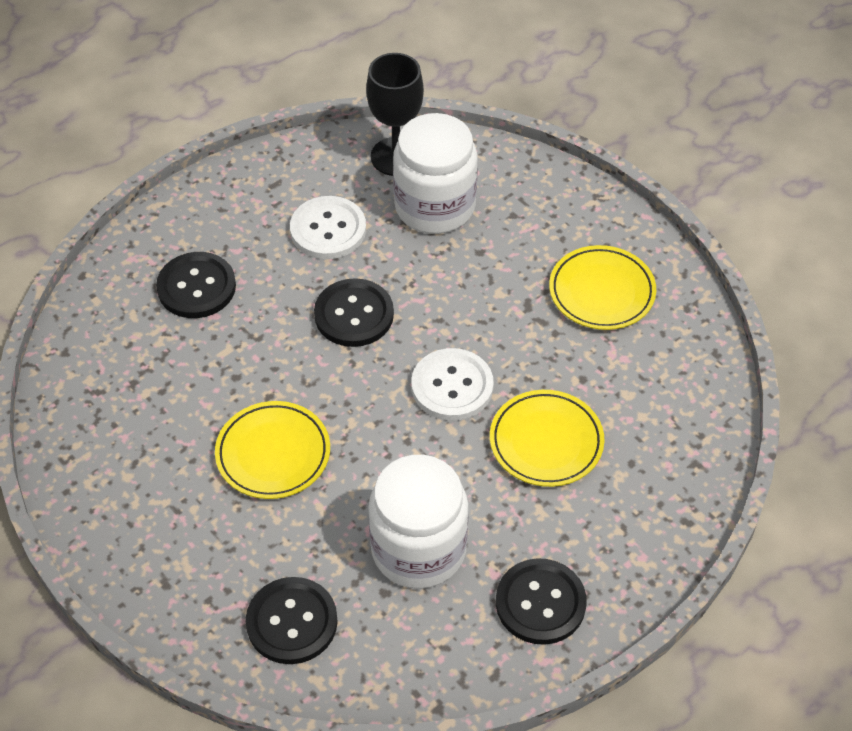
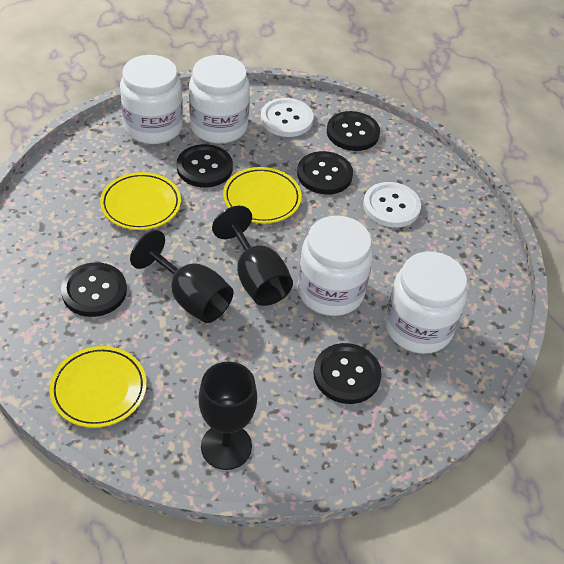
black button: [156,252,236,318] [246,577,338,664] [314,278,394,347] [496,558,586,645] = 4 -> [61,262,127,317] [177,144,233,188] [297,151,353,194] [313,343,382,404] [327,111,380,151] = 5
black goblet: [366,53,424,176] = 1 -> [130,230,233,323] [198,362,257,470] [212,206,293,306] = 3
white jar: [369,455,468,589] [393,113,477,234] = 2 -> [120,55,183,144] [189,55,250,144] [298,216,373,316] [385,251,467,354] = 4

